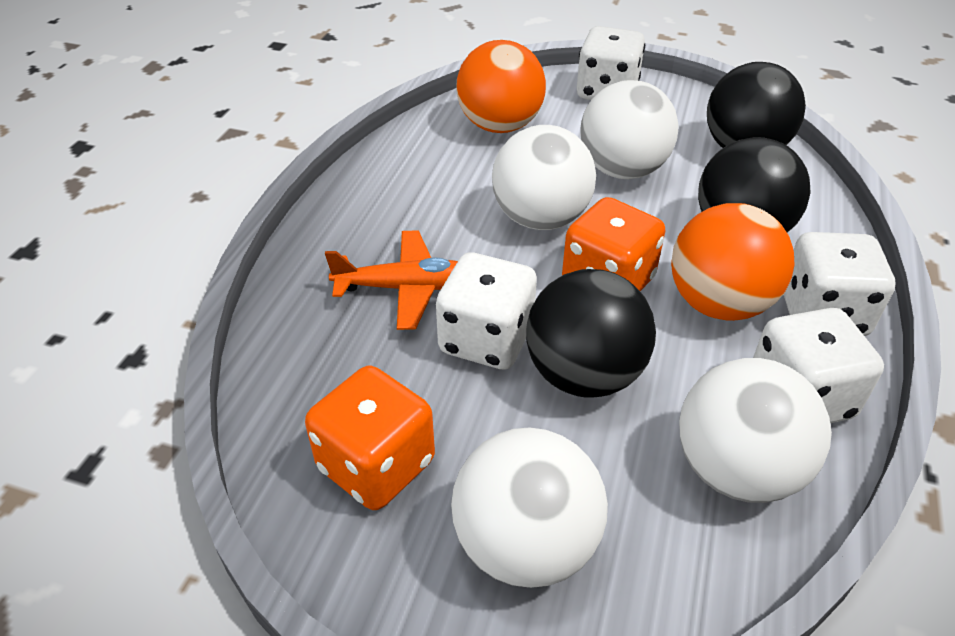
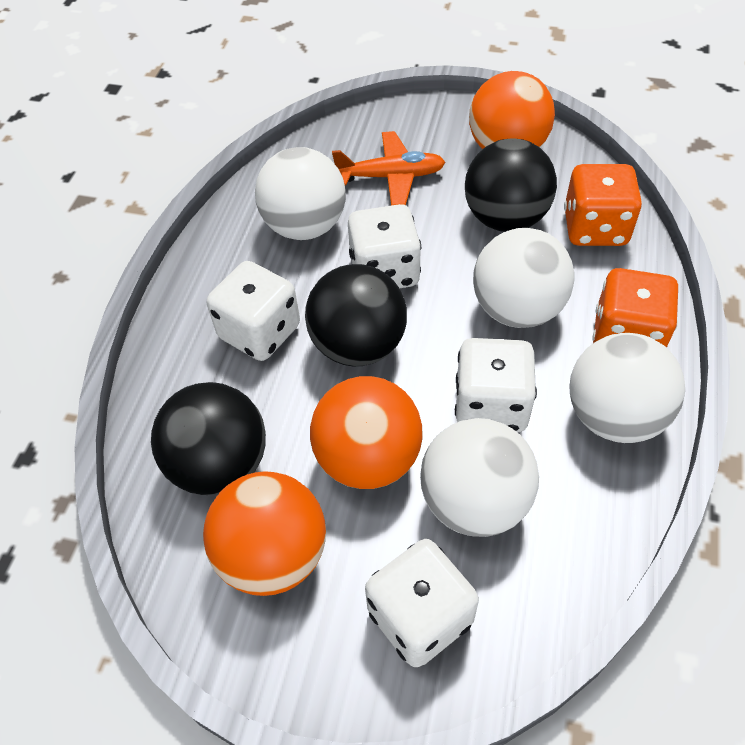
orange ball: [456,40,546,133] [671,203,795,321] = 2 -> [203,471,326,596] [310,376,423,489] [469,71,555,149] = 3

